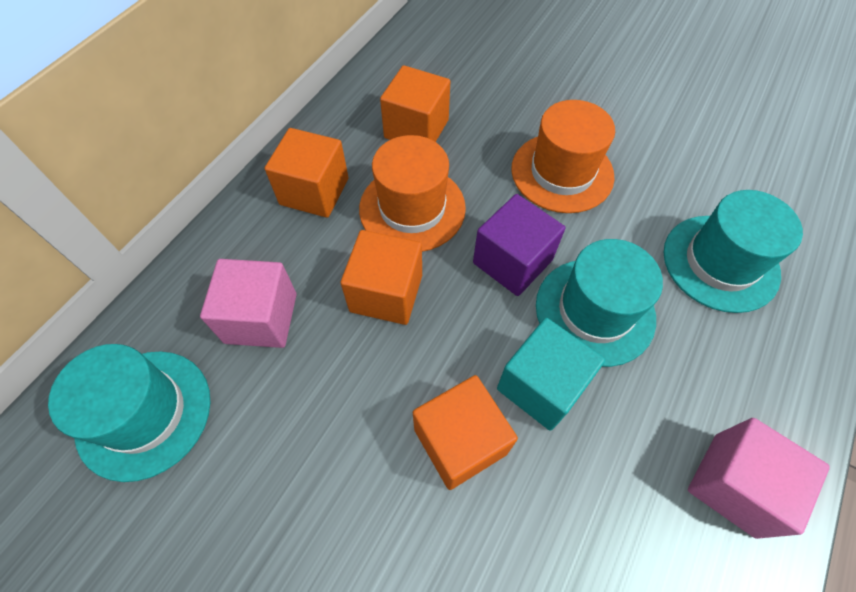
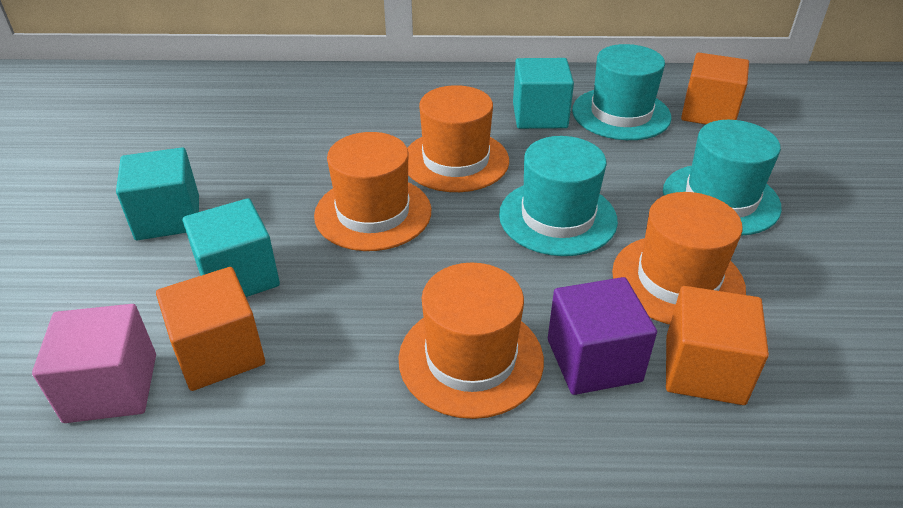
orange cube: [265,128,349,218] [341,230,422,325] [380,65,450,142] [413,375,518,490] = 4 -> [156,267,265,391] [666,286,769,405] [681,53,749,124] = 3
orange hat: [359,135,466,252] [511,100,615,213] = 2 -> [314,132,431,251] [398,263,544,419] [407,85,509,192] [612,192,746,325] = 4
pink cube: [200,259,297,348] [688,418,830,539] = 2 -> [32,304,156,423] = 1
turquoise cube: [497,318,605,431] = 1 -> [116,147,199,240] [183,198,280,297] [513,58,574,129] = 3

